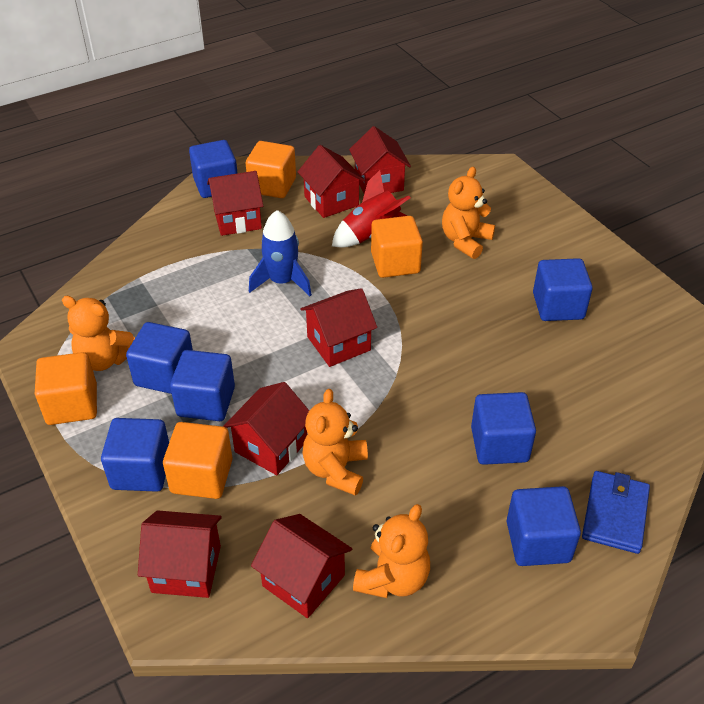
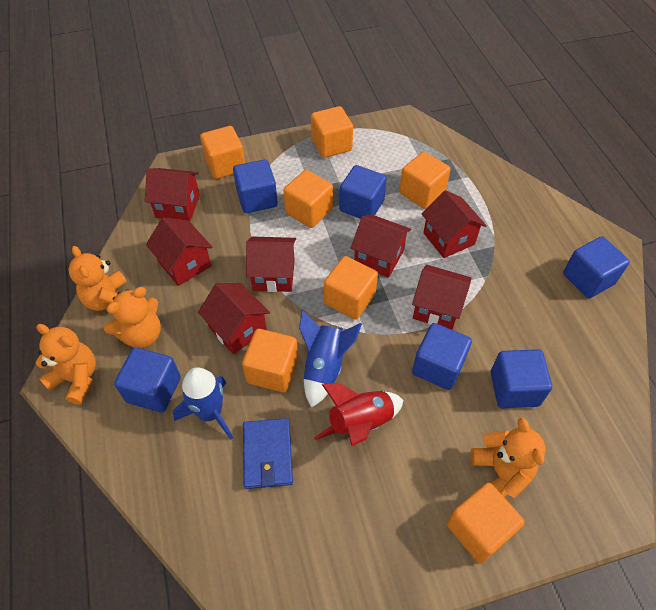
blue cube: [101,418,169,492] [126,322,193,394] [170,350,235,421] [189,140,237,198] [471,392,536,465] [507,486,581,566] [533,258,593,321] = 7 -> [114,347,181,413] [233,159,278,213] [339,165,387,219] [412,323,472,390] [490,349,552,408] [563,236,630,298] = 6
blue rocket: [249,210,312,296] = 1 -> [173,367,233,440] [299,310,362,408] = 2
orange cube: [35,352,97,425] [163,422,232,499] [246,141,296,198] [371,216,423,278] = 4 -> [200,126,245,179] [242,329,298,392] [283,170,333,228] [311,106,353,158] [324,256,378,320] [399,152,451,209] [447,483,525,563] = 7

